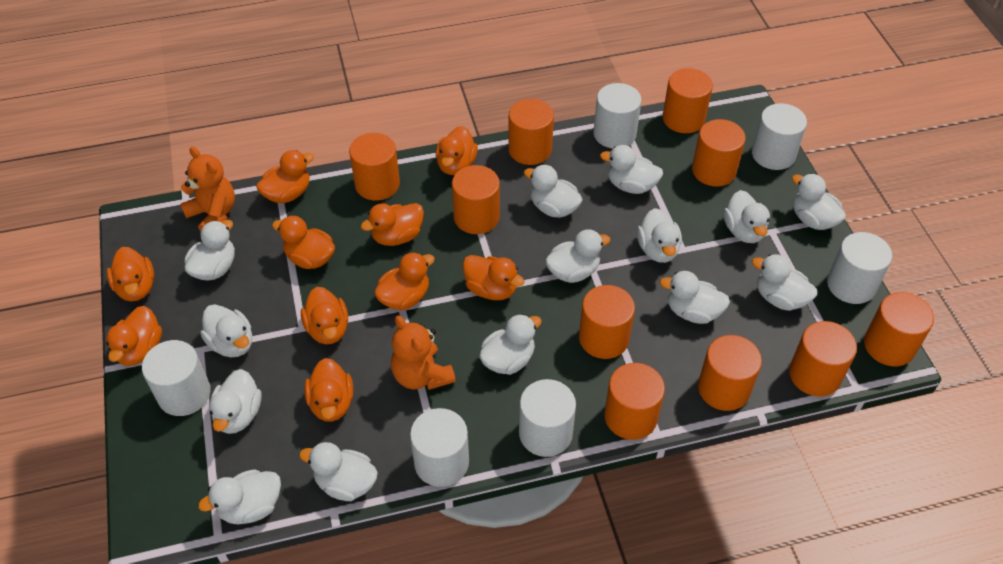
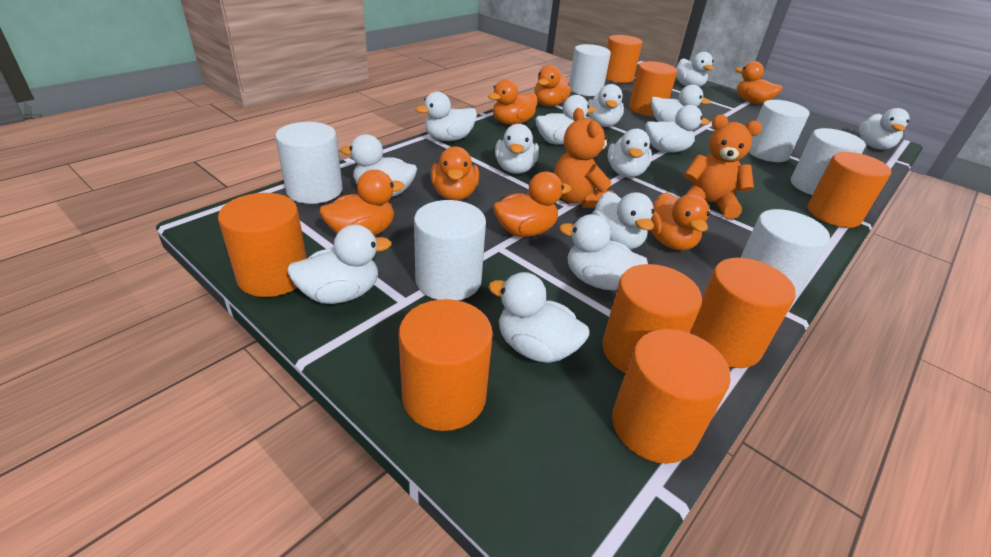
orange cylinder: [349,133,400,200] [452,165,500,234] [508,99,554,165] [579,285,635,359] [604,363,665,440] [663,68,713,133] [692,119,746,187] [698,335,762,411] [789,321,857,396] [864,292,934,366] = 10 -> [218,193,307,297] [399,299,493,431] [602,264,702,373] [606,35,642,83] [612,329,731,464] [629,61,677,116] [690,258,796,368] [808,152,891,228] = 8
orange duck: [106,247,154,302] [106,306,162,366] [256,150,314,203] [272,216,335,269] [301,287,348,344] [304,358,353,422] [361,203,424,246] [374,252,435,310] [436,126,478,175] [463,255,525,300] = 10 -> [319,170,404,236] [431,146,479,200] [488,79,537,125] [493,171,571,237] [534,65,571,107] [650,193,710,251] [735,61,782,104] = 7

